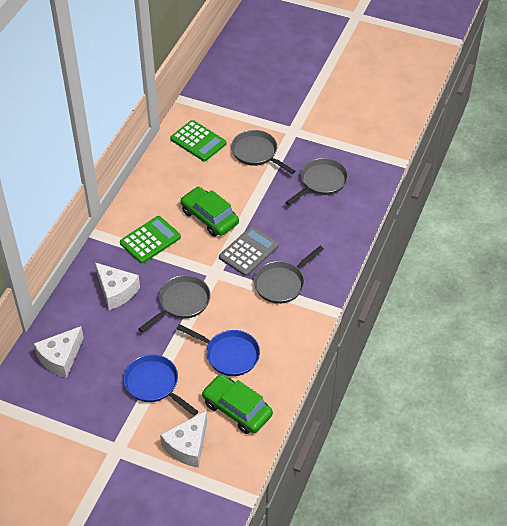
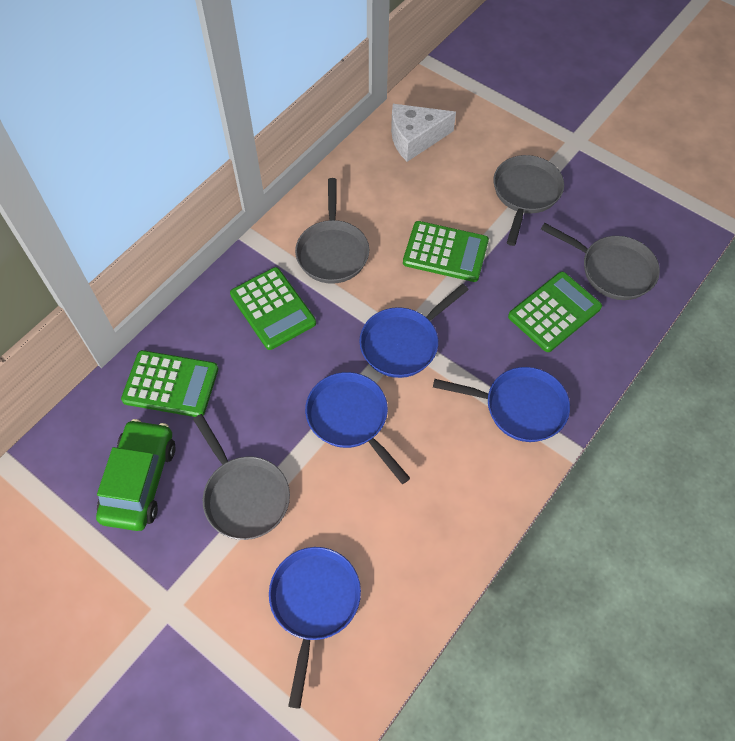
blue pan: [123,354,198,416] [176,324,260,376] = 2 -> [269,547,361,709] [305,372,410,484] [359,284,469,378] [433,367,570,442] = 4
green calculator: [120,216,181,264] [170,120,226,161] = 2 -> [121,350,218,417] [230,267,316,350] [403,221,489,282] [508,272,602,352] = 4
green car: [180,187,239,237] [202,374,273,434] = 2 -> [96,419,175,531] = 1
grey calculator: [219,227,279,276] = 1 -> none = 0
white cheese: [34,326,84,378] [95,263,140,310] [160,410,207,468] = 3 -> [391,104,456,162] = 1

